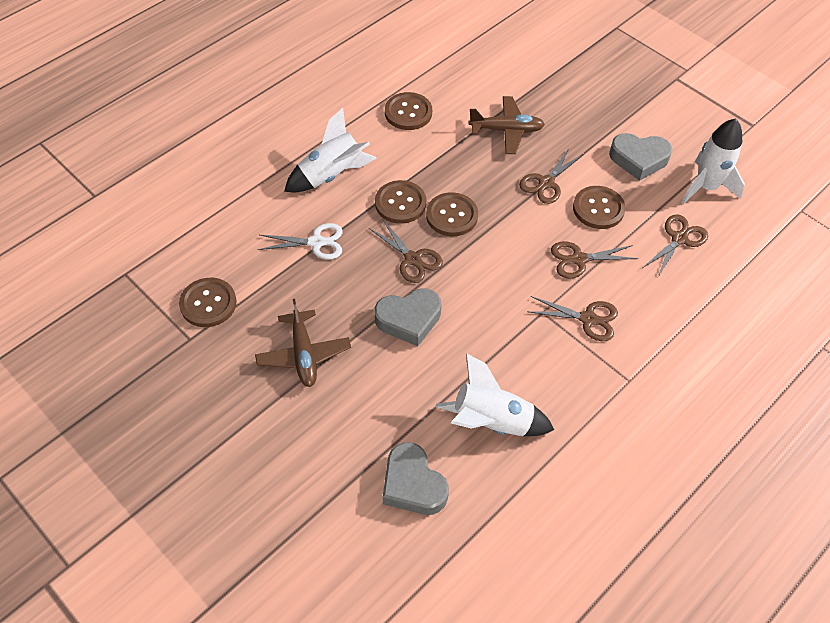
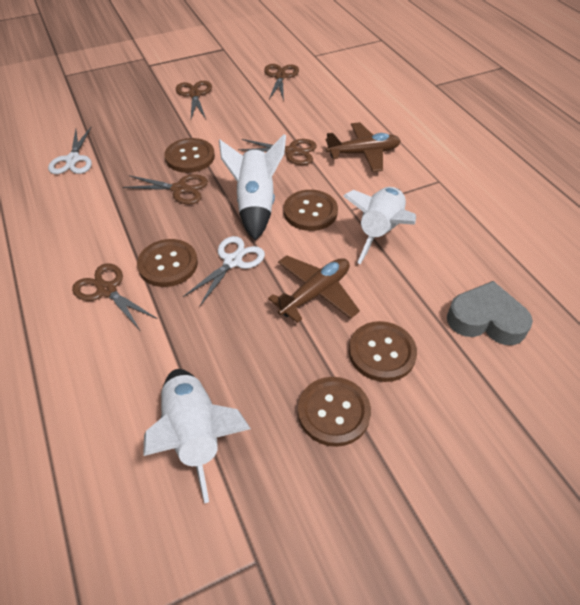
grey heart: [374,288,442,346] [383,442,449,515] [609,133,672,181] = 3 -> [447,281,533,345] = 1
white scissors: [258,223,343,260] = 1 -> [48,127,92,174] [183,236,265,307] = 2

